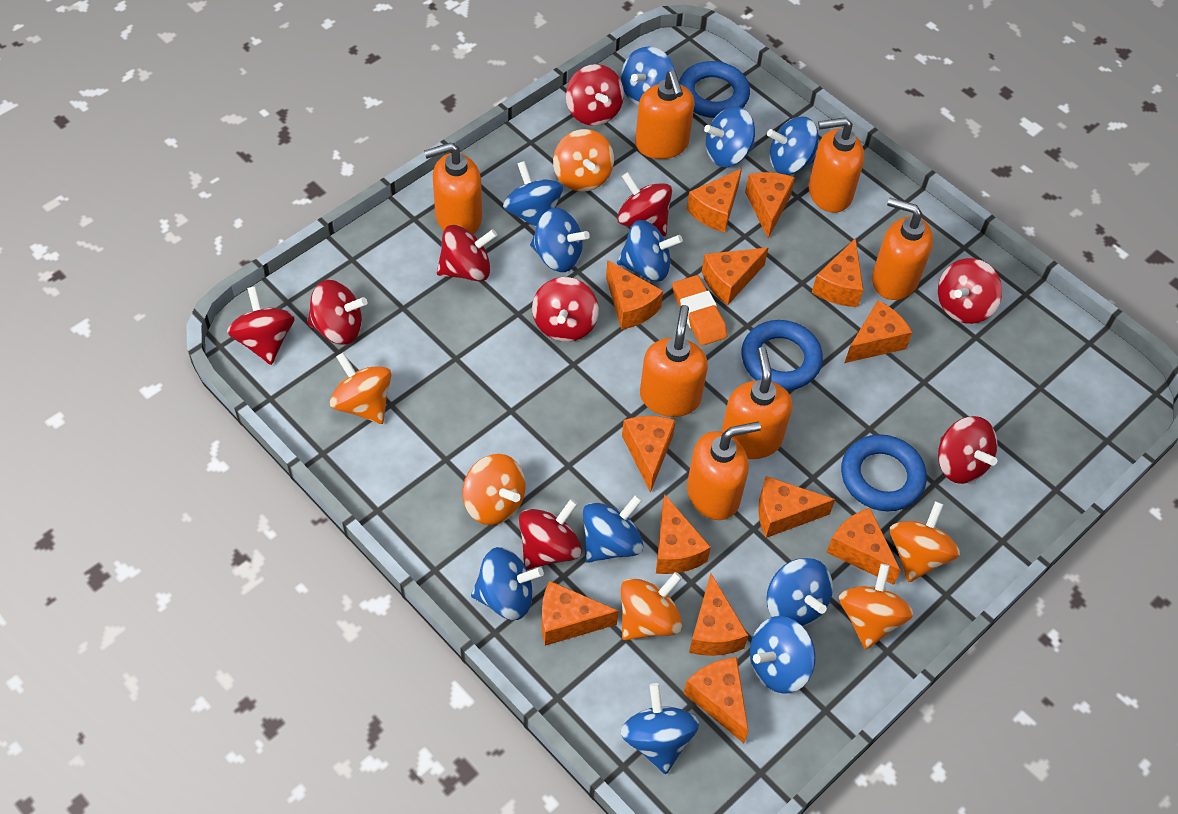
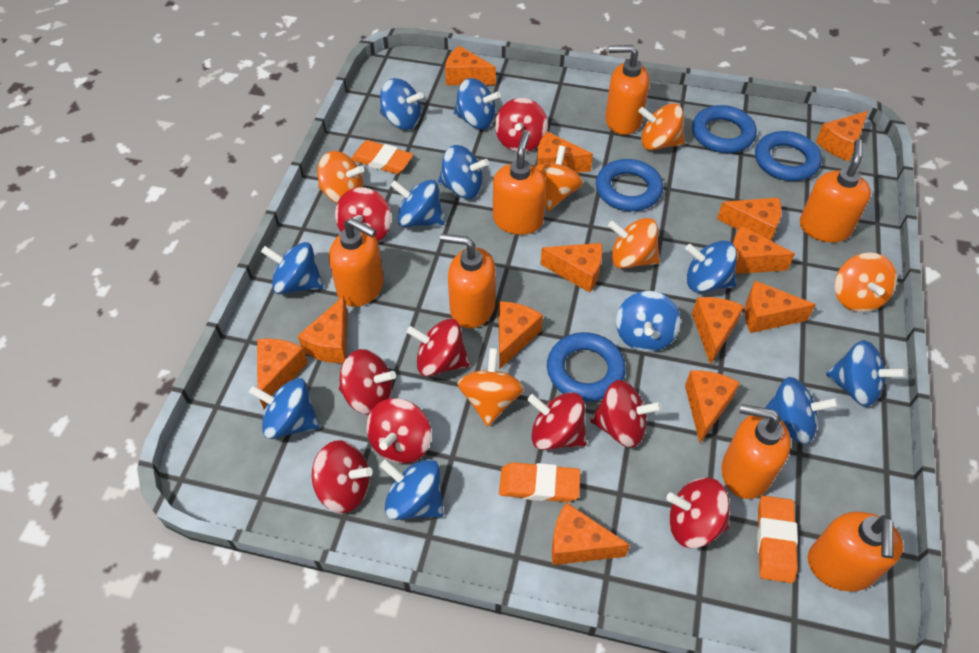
blue ring: [679,61,750,118] [741,320,823,390] [841,434,927,511] = 3 -> [547,332,626,402] [596,159,663,211] [692,105,757,153] [755,131,822,181] = 4
orange eraser: [672,275,727,346] = 1 -> [352,140,413,174] [499,462,581,502] [757,496,798,583] = 3

